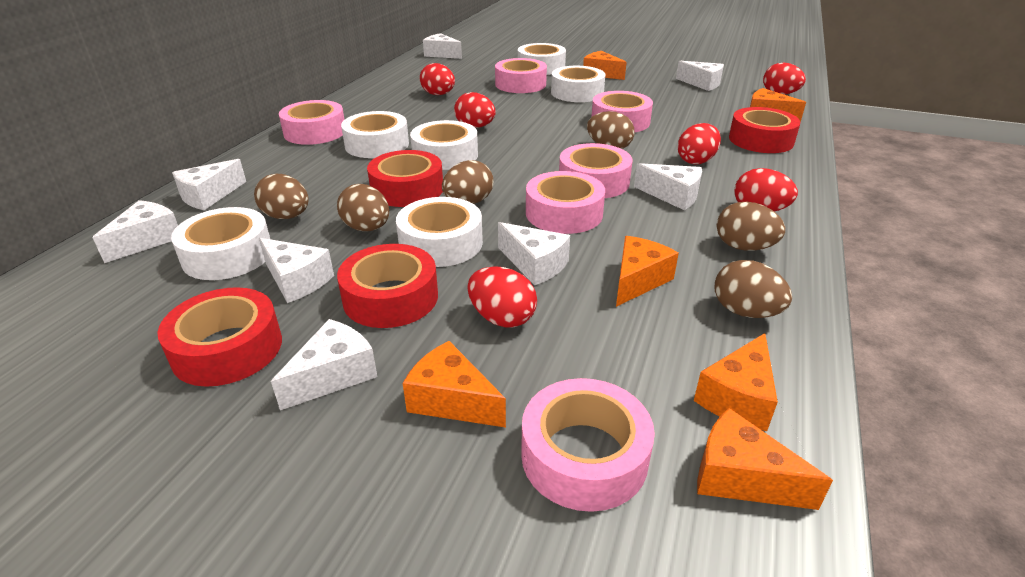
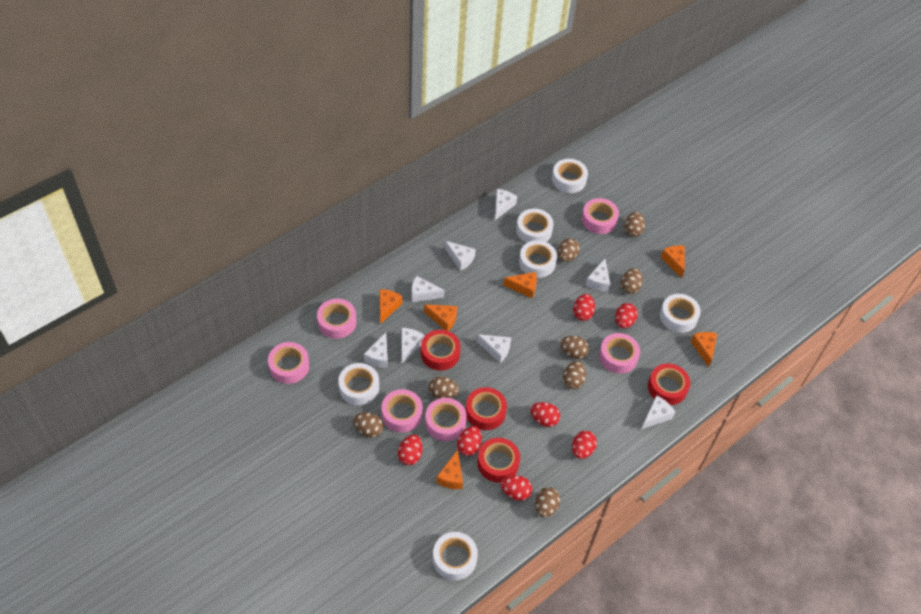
brown egg: [254,174,309,219] [337,184,389,231] [442,160,493,204] [587,111,635,149] [715,260,792,318] [717,202,785,251] = 6 -> [353,412,383,437] [429,376,459,399] [535,487,560,518] [558,238,580,262] [560,336,589,359] [563,361,586,389] [621,268,643,294] [624,212,645,237] = 8
red egg: [420,63,455,95] [454,92,496,128] [467,266,537,327] [678,123,721,164] [734,168,798,212] [763,63,806,95] = 6 -> [398,435,422,465] [457,426,482,456] [501,475,532,501] [530,402,560,427] [572,431,597,459] [573,294,595,321] [615,303,638,328] = 7

